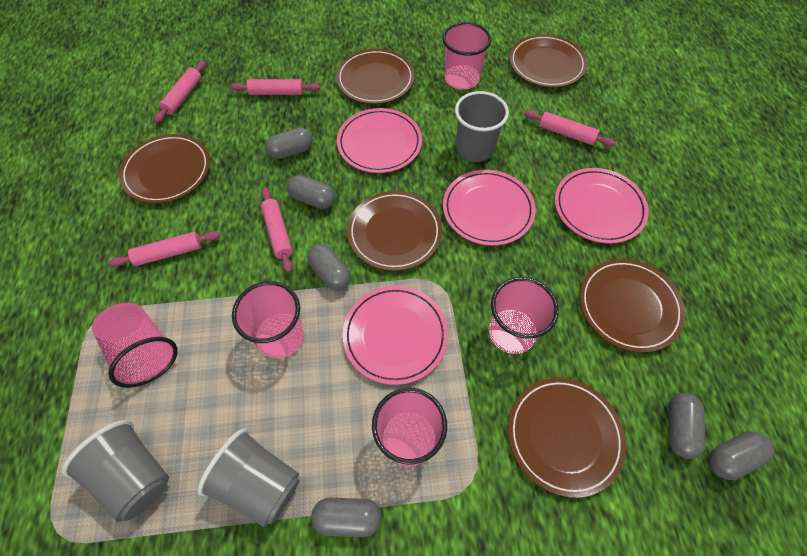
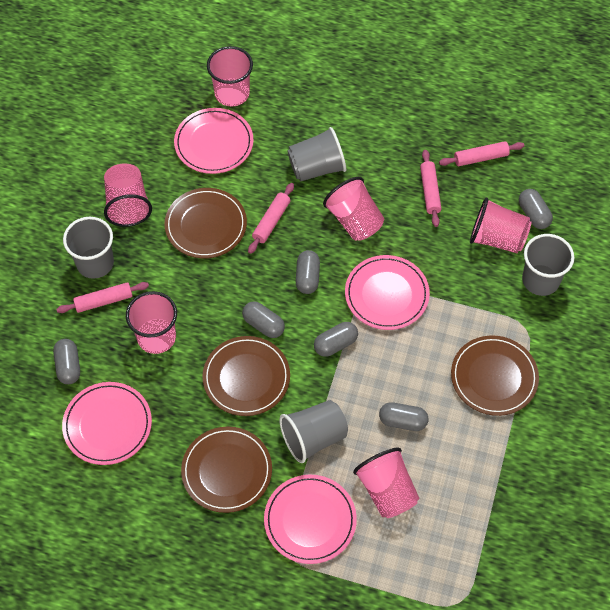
brown plate: [119,134,210,204] [336,49,415,104] [347,191,442,271] [508,378,626,498] [509,34,587,87] [580,259,685,353] = 6 -> [164,188,247,258] [181,426,272,513] [202,336,290,416] [451,336,539,416] = 4
grey cup: [62,420,169,522] [197,428,299,527] [455,91,509,162] = 3 -> [63,217,114,279] [279,400,348,463] [287,127,346,181] [522,234,574,296] = 4
pink cup: [92,302,178,388] [232,281,304,358] [372,388,447,466] [442,22,491,89] [489,277,559,354] = 5 -> [104,164,152,227] [126,291,177,354] [207,46,253,107] [323,177,384,241] [353,448,420,518] [470,197,531,253] = 6
pink rolling pin: [109,231,220,267] [154,61,206,123] [230,79,320,95] [261,187,292,273] [524,110,615,147] = 5 -> [56,282,149,313] [248,183,294,254] [420,150,442,227] [439,141,525,166] = 4

